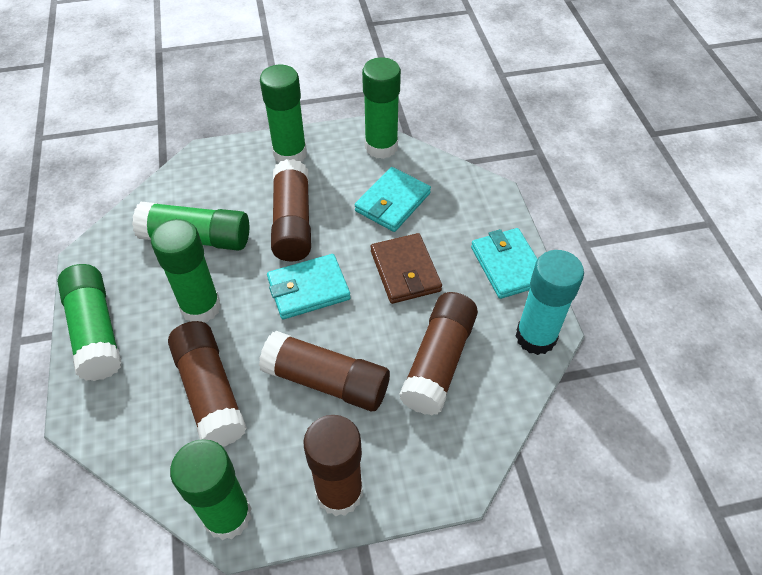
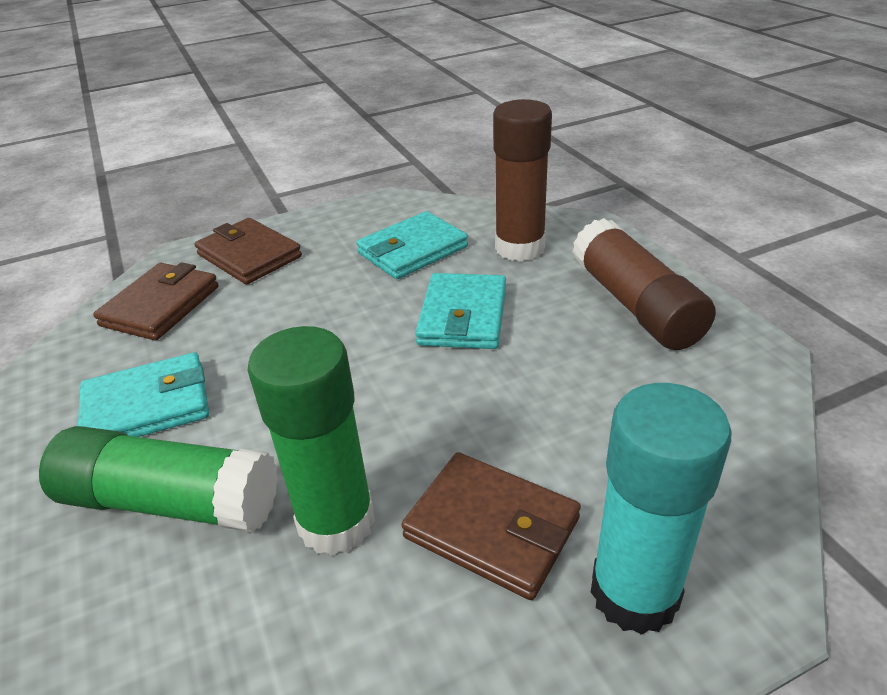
brown glue stick: [168,321,247,446] [259,331,390,411] [271,159,311,262] [303,415,363,516] [399,292,478,415] = 5 -> [493,99,552,262] [572,218,716,350] = 2
brown wallet: [371,233,442,304] = 1 -> [93,262,219,341] [194,218,302,285] [401,452,581,600] = 3
green glue stick: [57,264,121,381] [132,202,249,251] [151,219,221,322] [170,439,252,540] [260,65,307,162] [362,57,401,159] = 6 -> [39,426,278,532] [247,326,375,556] = 2

